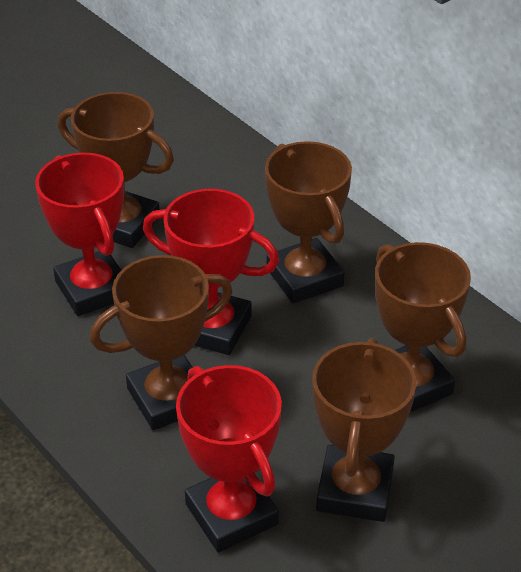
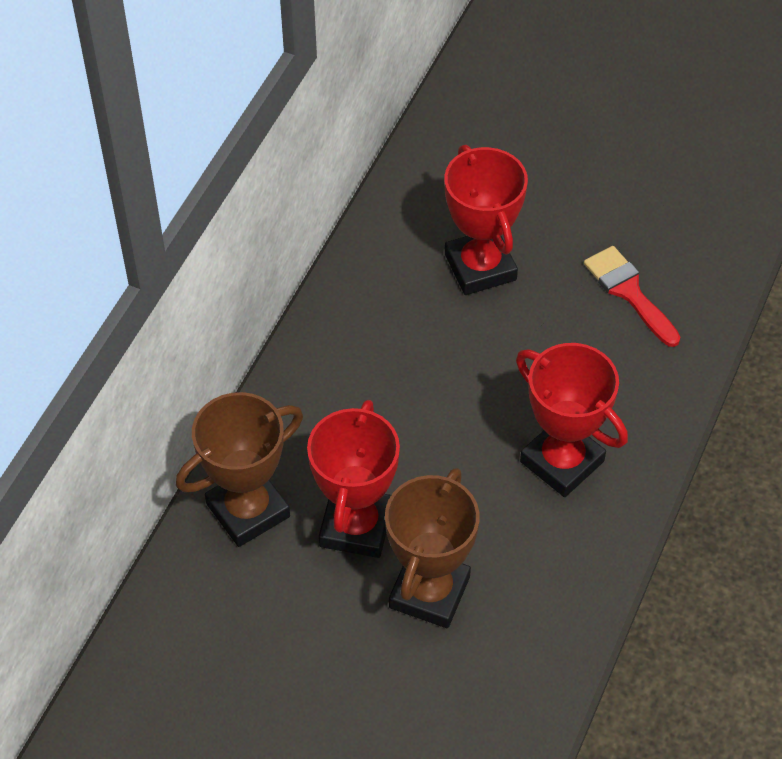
brown trophy: [58,92,174,248] [90,255,232,430] [265,141,352,303] [312,338,416,522] [375,242,471,412] = 5 -> [176,392,303,547] [385,468,480,628] = 2
red brush: none = 0 -> [584,246,680,347] = 1

